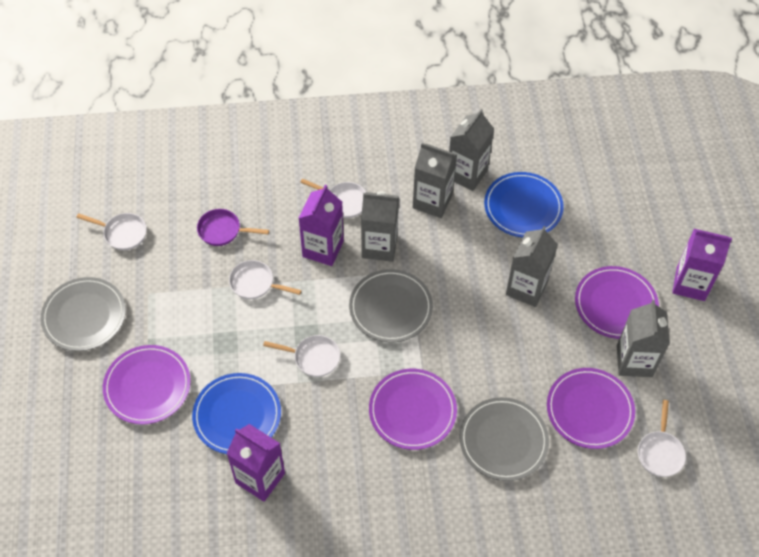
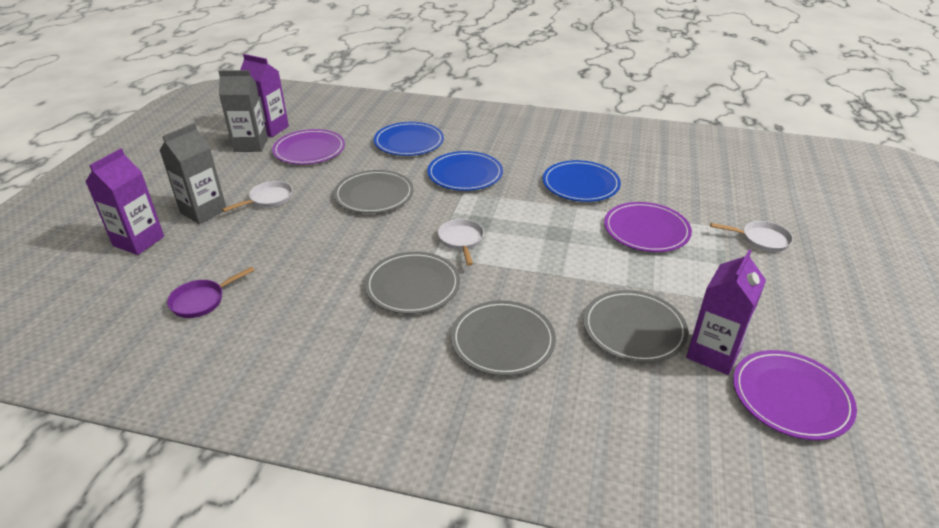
blue plate: [192,373,281,454] [484,172,564,238] = 2 -> [374,122,444,156] [427,151,503,191] [543,160,621,202] = 3
grey carton: [361,191,399,262] [413,143,457,218] [449,109,494,191] [506,226,558,307] [617,300,670,377] = 5 -> [160,123,226,224] [218,70,268,152] = 2
grey plate: [41,277,126,351] [349,269,433,342] [459,397,549,481] = 3 -> [334,170,414,213] [365,252,460,314] [451,300,556,376] [583,290,688,363] = 4
purple plate: [103,345,191,424] [369,369,457,450] [547,368,635,449] [575,266,659,339] = 4 -> [272,129,345,165] [604,202,692,252] [733,350,857,440] = 3
white pan: [76,213,147,250] [229,260,302,299] [263,335,340,377] [300,178,366,218] [638,400,686,477] = 5 -> [222,181,293,212] [438,219,484,266] [710,221,793,252] = 3

